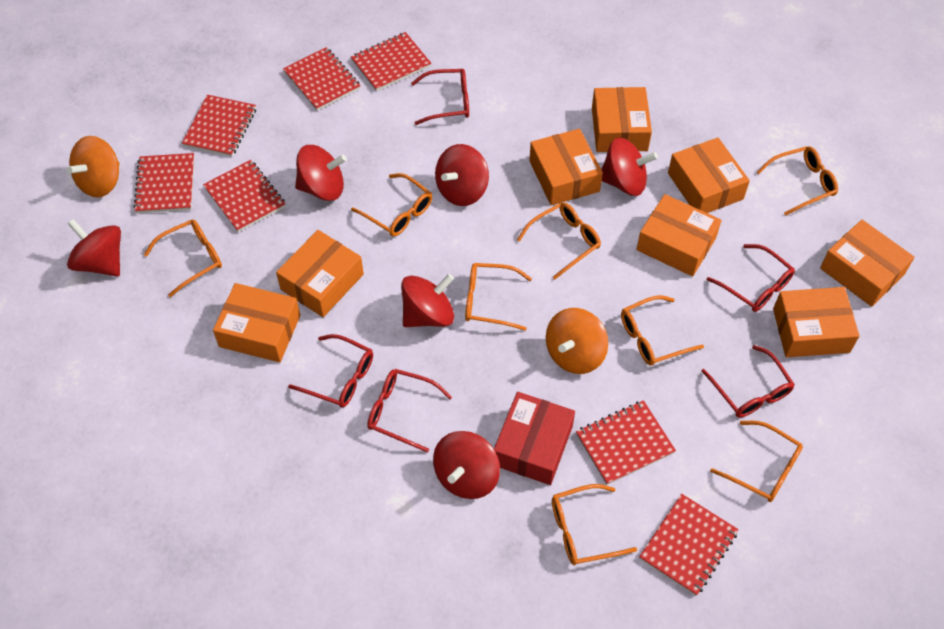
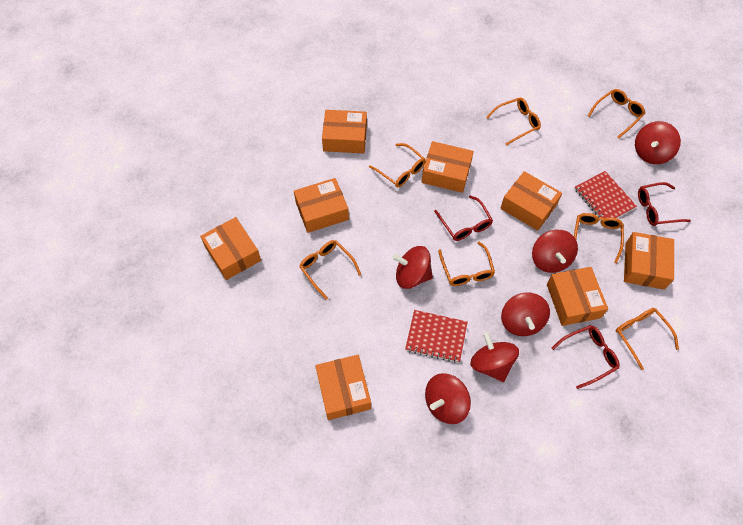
orange glasses: [144,220,222,297] [351,173,432,237] [465,263,532,331] [517,202,601,280] [552,484,637,565] [621,295,704,366] [710,421,803,502] [756,146,838,216] = 8 -> [299,240,361,300] [369,143,426,188] [438,242,495,286] [486,98,541,145] [574,213,624,264] [588,89,646,138] [616,308,679,370] = 7
orange spinning top: [67,136,120,197] [546,308,608,374] = 2 -> none = 0
red box: [494,392,575,485] = 1 -> none = 0
red glasses: [288,334,373,408] [367,369,452,453] [411,69,469,125] [701,345,795,418] [707,244,795,312] = 5 -> [434,195,493,241] [552,325,619,389] [638,182,691,226] = 3
red notebook: [133,153,194,213] [182,95,256,157] [203,160,286,232] [283,47,361,111] [351,32,431,91] [576,400,676,485] [639,494,739,596] = 7 -> [405,310,468,363] [574,171,637,218] = 2

